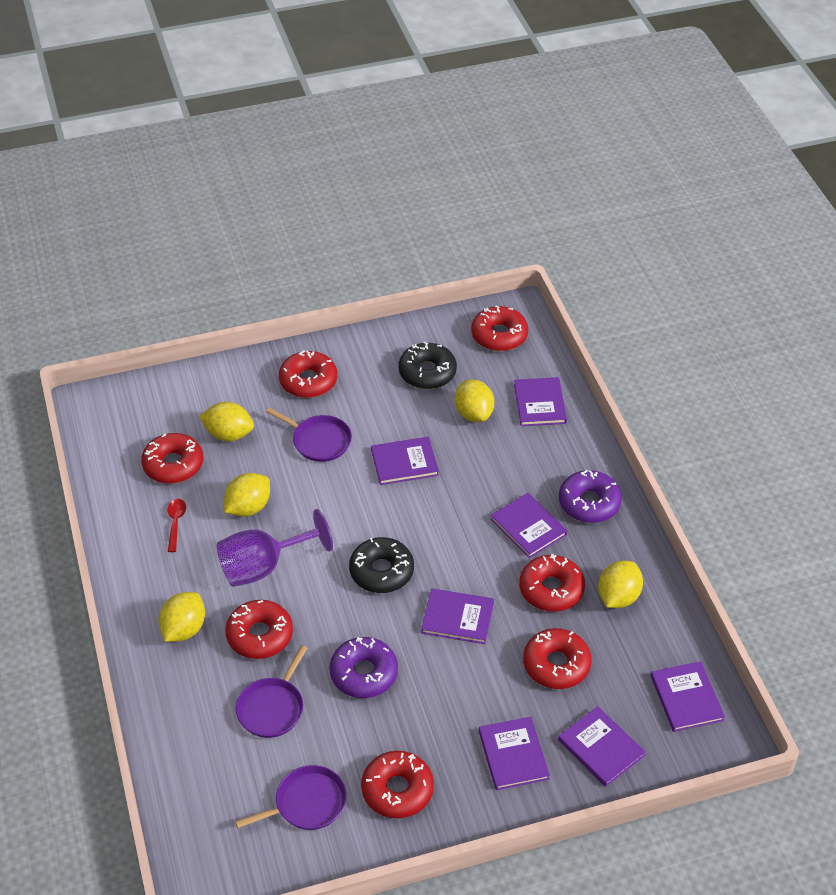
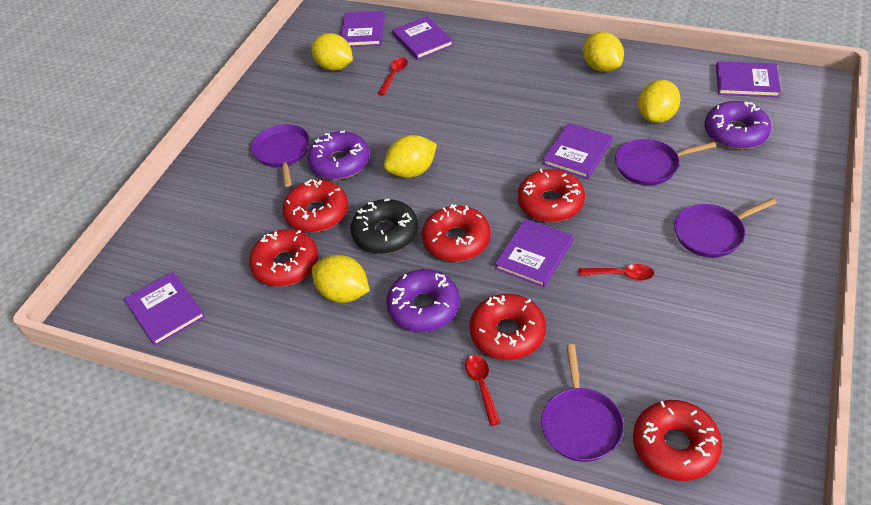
black donut: [349,537,414,593] [399,342,457,389] = 2 -> [350,199,418,254] = 1
purple book: [371,437,439,485] [421,588,494,644] [479,717,550,790] [490,493,567,558] [514,377,567,426] [558,706,646,787] [651,661,725,732] = 7 -> [124,272,205,346] [341,11,385,47] [392,16,453,60] [495,219,573,288] [543,123,613,179] [716,61,781,97] = 6
purple donut: [330,637,398,698] [559,470,622,523] = 2 -> [307,130,370,180] [386,269,460,332] [704,101,771,149] = 3
purple goblet: [217,509,333,587] = 1 -> none = 0
purple pan: [235,765,347,830] [236,645,307,738] [266,408,352,462] = 3 -> [252,124,310,187] [541,344,624,462] [615,139,716,185] [674,198,777,257] = 4
red donut: [141,433,203,484] [225,600,293,659] [279,350,337,398] [361,751,434,818] [471,305,528,351] [519,554,585,612] [523,628,592,689] = 7 -> [249,229,318,286] [282,179,348,233] [422,204,491,262] [470,294,546,360] [518,169,585,222] [633,400,722,481] = 6
red spoon: [168,499,186,552] = 1 -> [377,58,408,95] [465,355,501,426] [578,264,654,281] = 3

